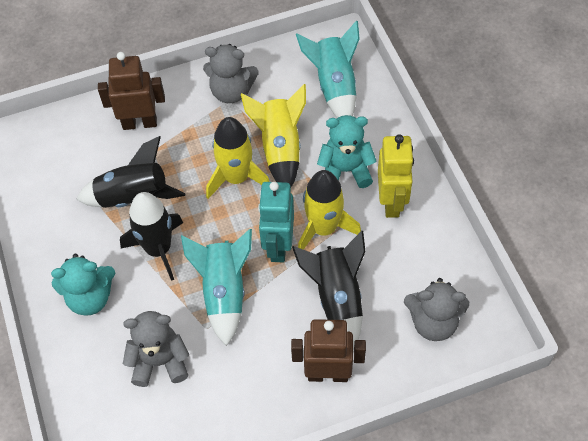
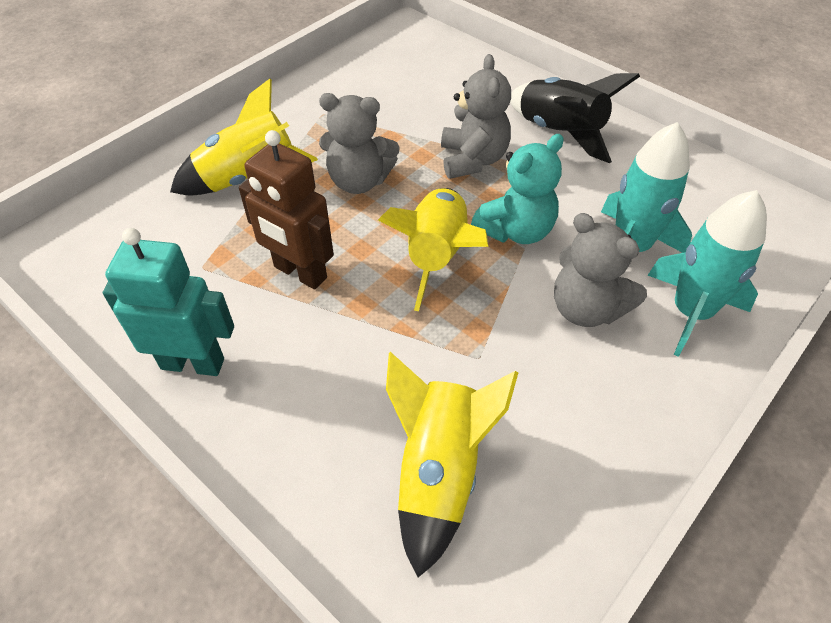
black rocket: [76,136,185,208] [120,192,183,281] [292,231,365,350] = 3 -> [510,73,640,163] = 1
brown robot: [98,52,165,130] [291,319,366,382] = 2 -> [239,130,334,289] = 1
turquoise teddy bear: [51,254,115,316] [317,115,377,188] = 2 -> [471,134,564,244] = 1
yellow robot: [378,134,414,218] = 1 -> none = 0

